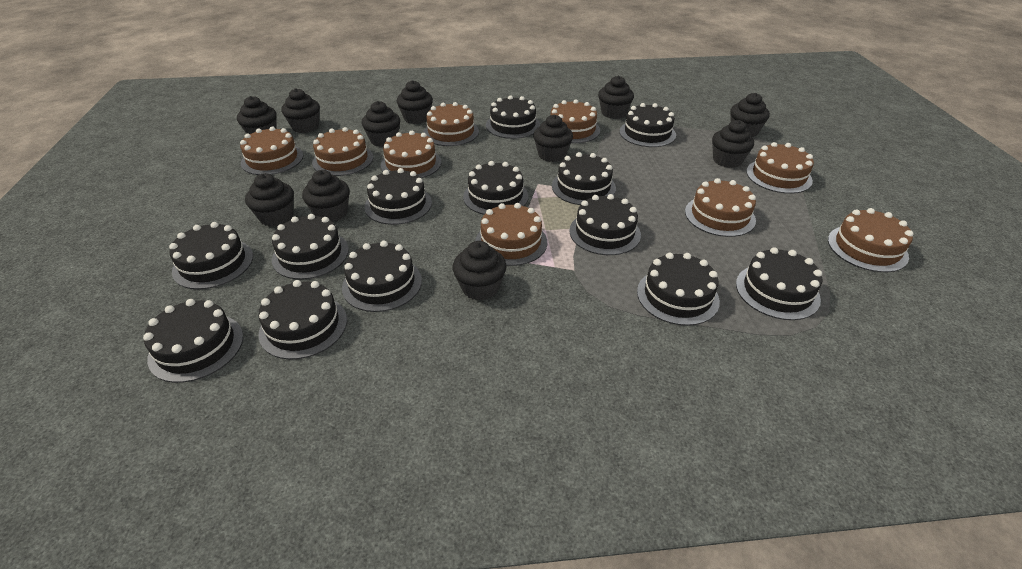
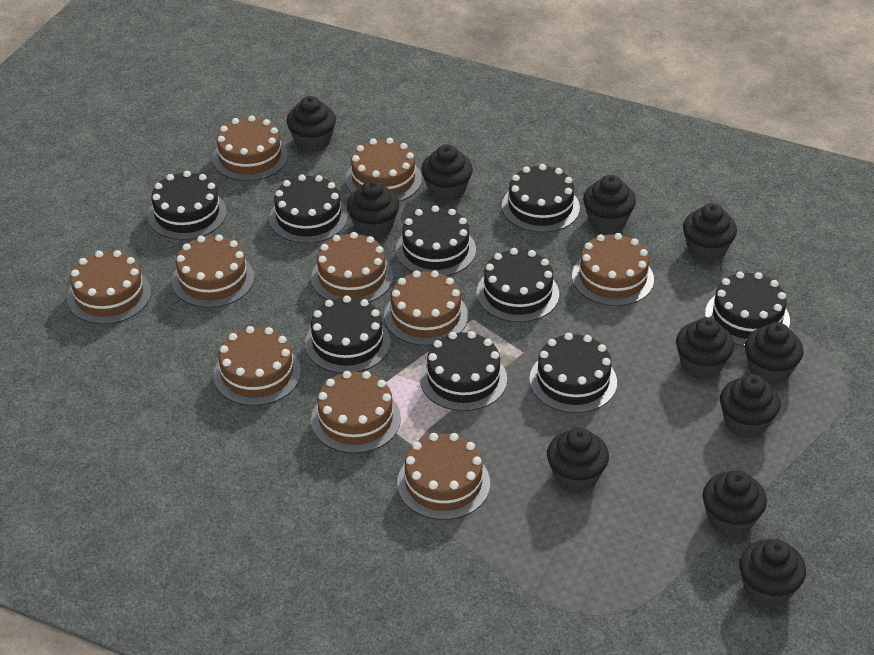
black cake: [143,299,243,383] [169,222,253,289] [258,280,347,360] [272,214,349,280] [342,241,422,312] [364,168,432,225] [463,161,529,215] [486,95,540,139] [552,152,616,205] [569,194,641,255] [620,103,676,147] [637,252,720,326] [736,247,822,320] = 13 -> [148,171,227,240] [269,174,348,243] [305,296,390,373] [396,205,476,276] [420,331,507,411] [477,248,559,322] [502,164,580,233] [529,333,617,413] [705,271,790,346] = 9
brown cake: [240,127,303,175] [312,127,373,176] [381,131,441,178] [423,102,479,146] [475,203,547,266] [551,100,600,143] [685,178,756,237] [746,142,814,194] [828,208,913,272] = 9 -> [67,250,151,324] [172,234,254,308] [212,116,288,181] [213,326,301,406] [311,232,393,302] [311,371,401,453] [345,138,422,202] [384,270,468,346] [397,433,490,520] [572,233,654,306] = 10

